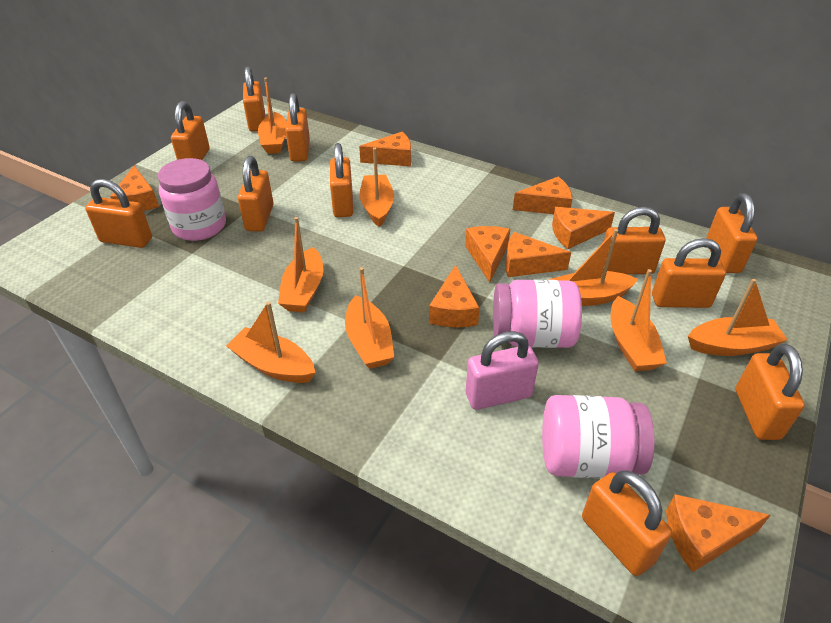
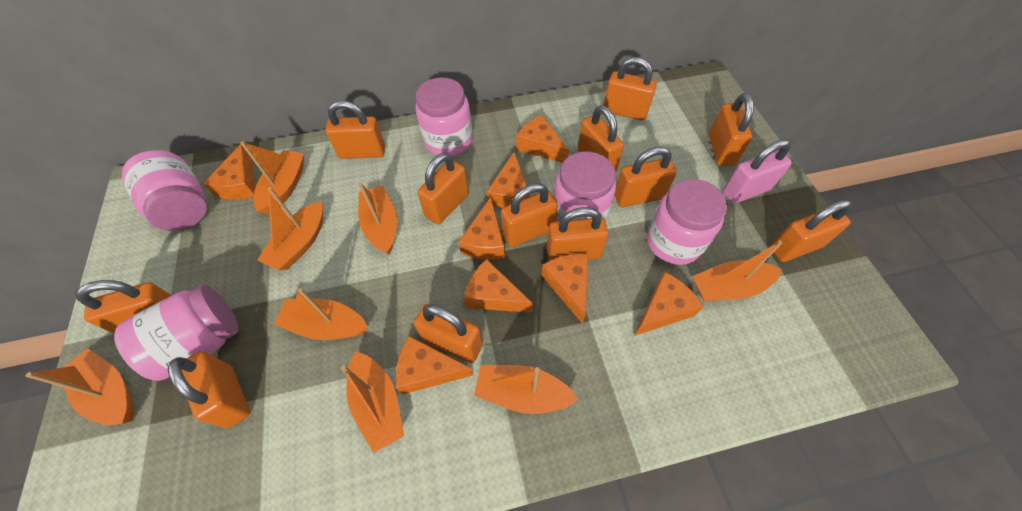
orange padlock: [85,179,152,248] [171,101,210,160] [238,156,274,232] [243,66,265,132] [285,93,310,162] [330,143,353,217] [582,471,672,576] [603,207,666,274] [652,238,726,308] [706,193,758,273] [735,344,805,440] = 11 -> [76,280,172,334] [168,351,250,428] [325,100,385,159] [414,304,483,363] [417,153,469,224] [501,183,558,247] [547,207,609,261] [578,105,624,172] [603,57,657,121] [614,146,677,207] [709,93,754,166] [770,200,852,262] = 12
pink jar: [158,158,226,241] [493,279,582,348] [542,395,655,479] = 3 -> [114,285,239,381] [122,150,207,231] [415,77,473,156] [553,152,616,222] [647,179,727,265] = 5

